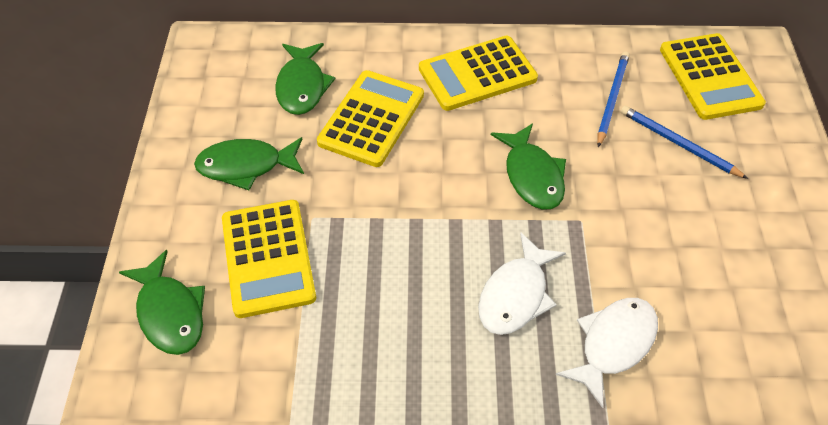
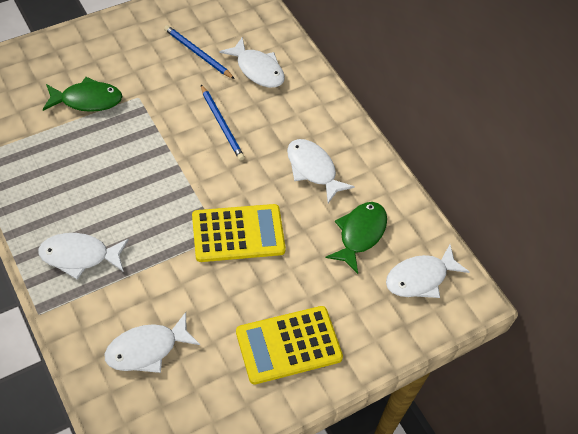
green fish: [119,250,205,355] [194,137,304,190] [275,43,336,115] [491,123,566,210] = 4 -> [43,77,123,112] [325,202,387,274] = 2
white fish: [478,233,566,335] [556,298,658,408] = 2 -> [38,233,129,280] [104,312,200,373] [219,37,285,88] [287,139,355,203] [386,244,469,298] = 5
yellow calculator: [222,200,316,318] [317,70,424,167] [419,36,538,111] [660,33,766,120] = 4 -> [192,204,286,262] [236,306,343,384] = 2

